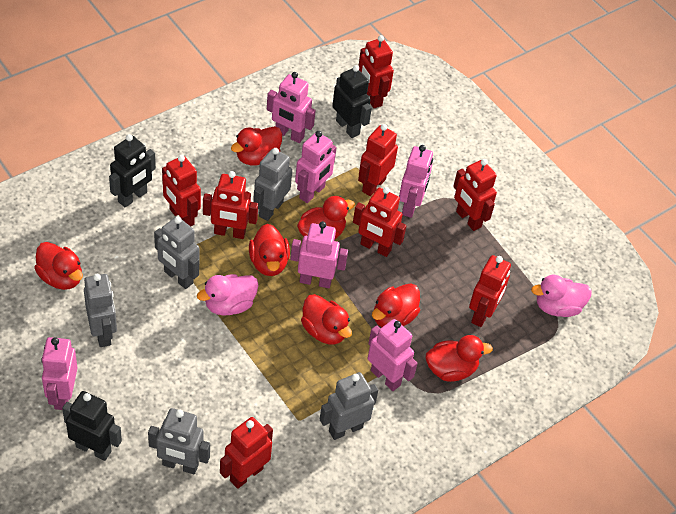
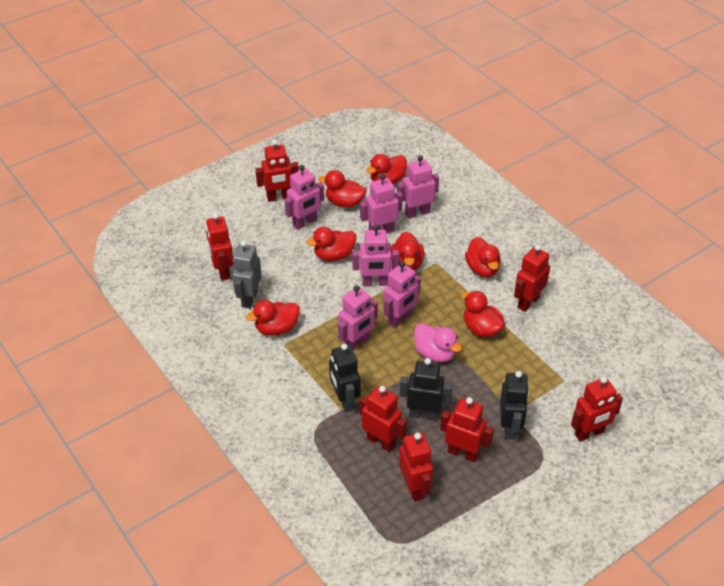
grey robot: [84,274,117,347] [148,408,210,474] [154,217,199,289] [253,148,292,221] [320,372,378,440] = 5 -> [232,241,262,308] = 1
pink duck: [197,274,259,315] [531,275,592,317] = 2 -> [414,323,462,362] = 1
red robot: [162,155,201,226] [203,171,258,239] [220,417,273,489] [353,187,406,257] [358,124,398,196] [359,35,394,108] [453,159,497,231] [469,255,511,327] = 8 -> [206,213,234,281] [255,140,299,202] [360,386,407,453] [399,432,433,502] [440,397,494,462] [514,245,550,312] [571,377,623,442] = 7

